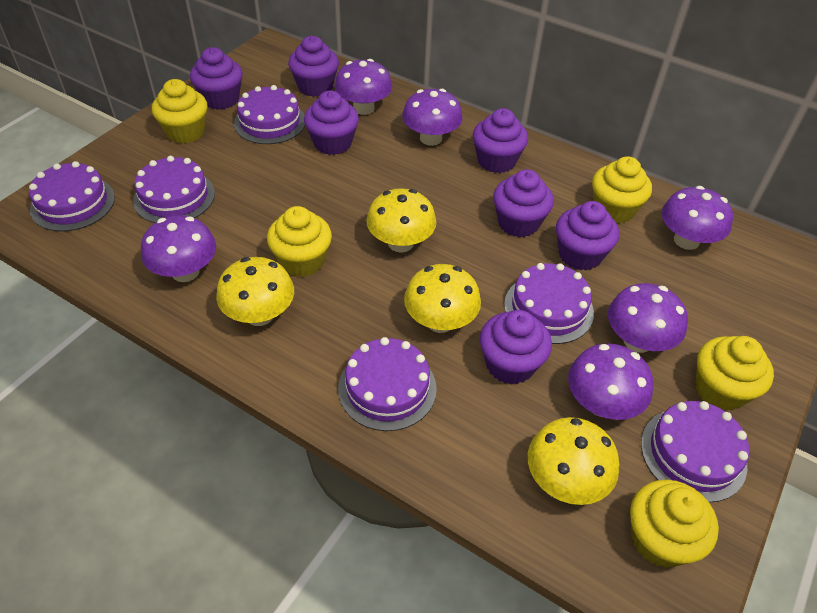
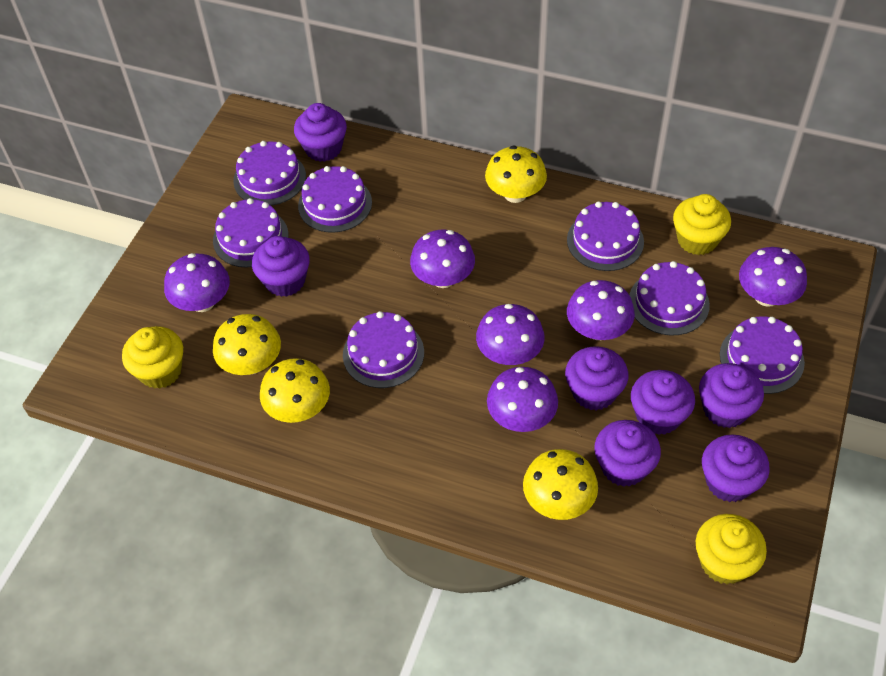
purple cake: [29,161,115,231] [133,156,215,223] [234,85,305,144] [338,337,437,431] [504,263,594,344] [641,401,749,503] = 6 -> [213,198,289,267] [233,141,306,206] [298,166,372,233] [343,311,424,388] [567,201,644,271] [629,261,710,336] [720,316,805,394] = 7
yellow cupcake: [152,79,208,144] [267,206,332,277] [592,156,652,223] [630,480,719,568] [696,336,774,411] = 5 -> [122,326,183,389] [673,194,731,255] [696,514,767,584] = 3

